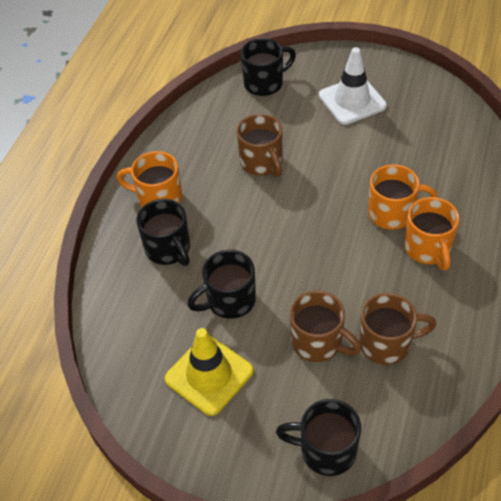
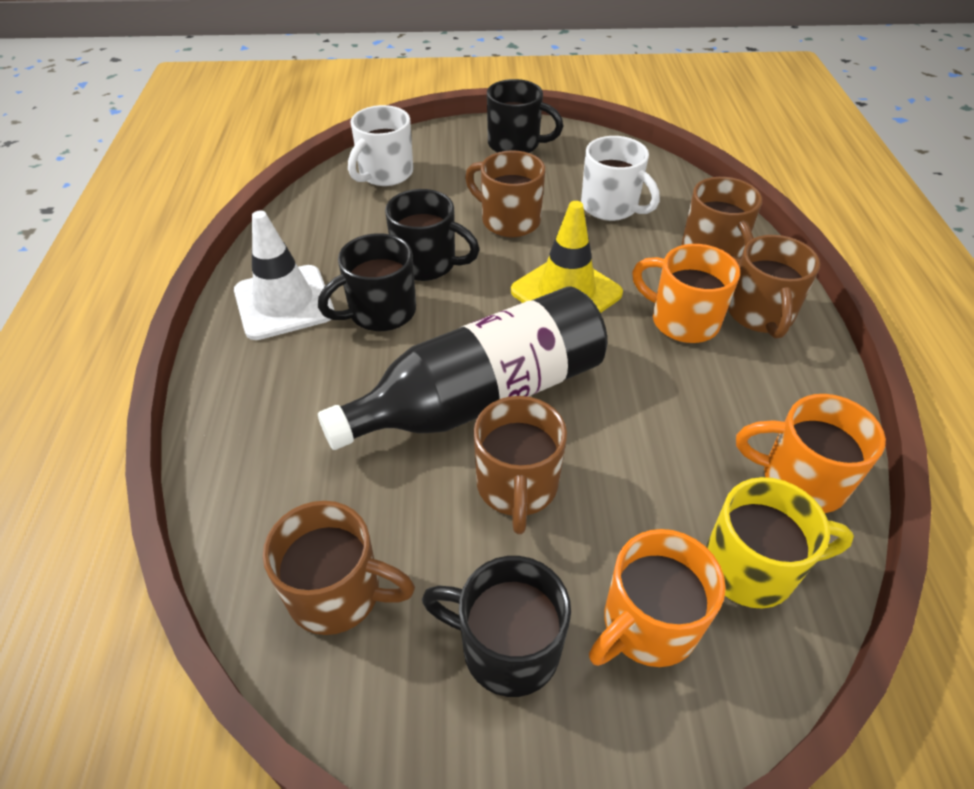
black bottle: none = 0 -> [318,286,607,450] = 1
brown mug: [237,114,283,177] [290,291,361,362] [359,293,437,365] = 3 -> [263,501,415,635] [465,150,545,237] [474,396,567,534] [682,177,762,265] [728,235,820,339] = 5
white mug: none = 0 -> [348,105,413,186] [581,136,660,221] = 2
yellow mug: none = 0 -> [706,477,854,609] = 1

